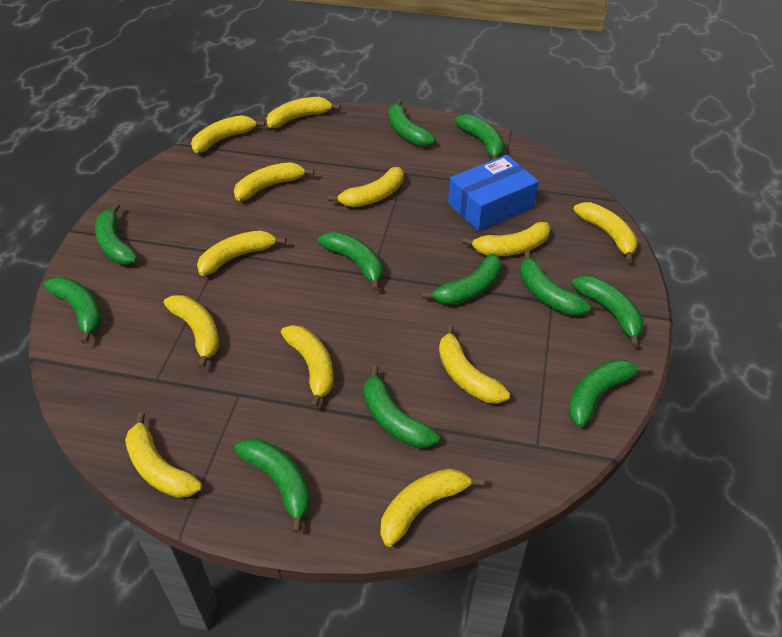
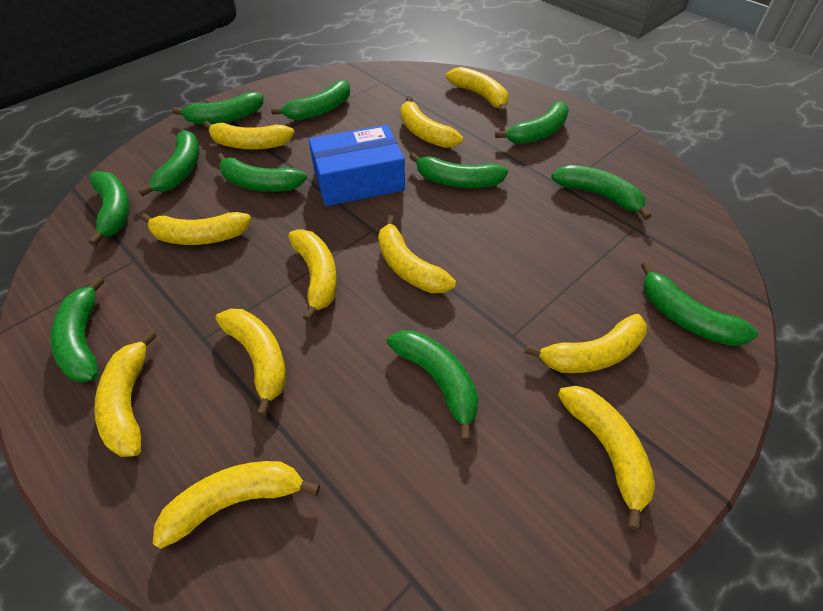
yellow banana: [125,412,202,498] [164,295,219,369] [191,115,265,153] [197,230,286,276] [234,162,314,201] [266,97,341,128] [281,325,334,409] [328,167,404,207] [380,469,484,547] [439,325,510,403] [462,222,551,256] [573,202,638,263] = 12 -> [94,330,157,457] [140,212,251,245] [153,461,320,549] [203,121,295,150] [216,309,286,417] [288,230,337,322] [378,215,456,293] [401,96,463,148] [446,67,508,114] [525,314,647,373] [558,386,655,531] = 11

